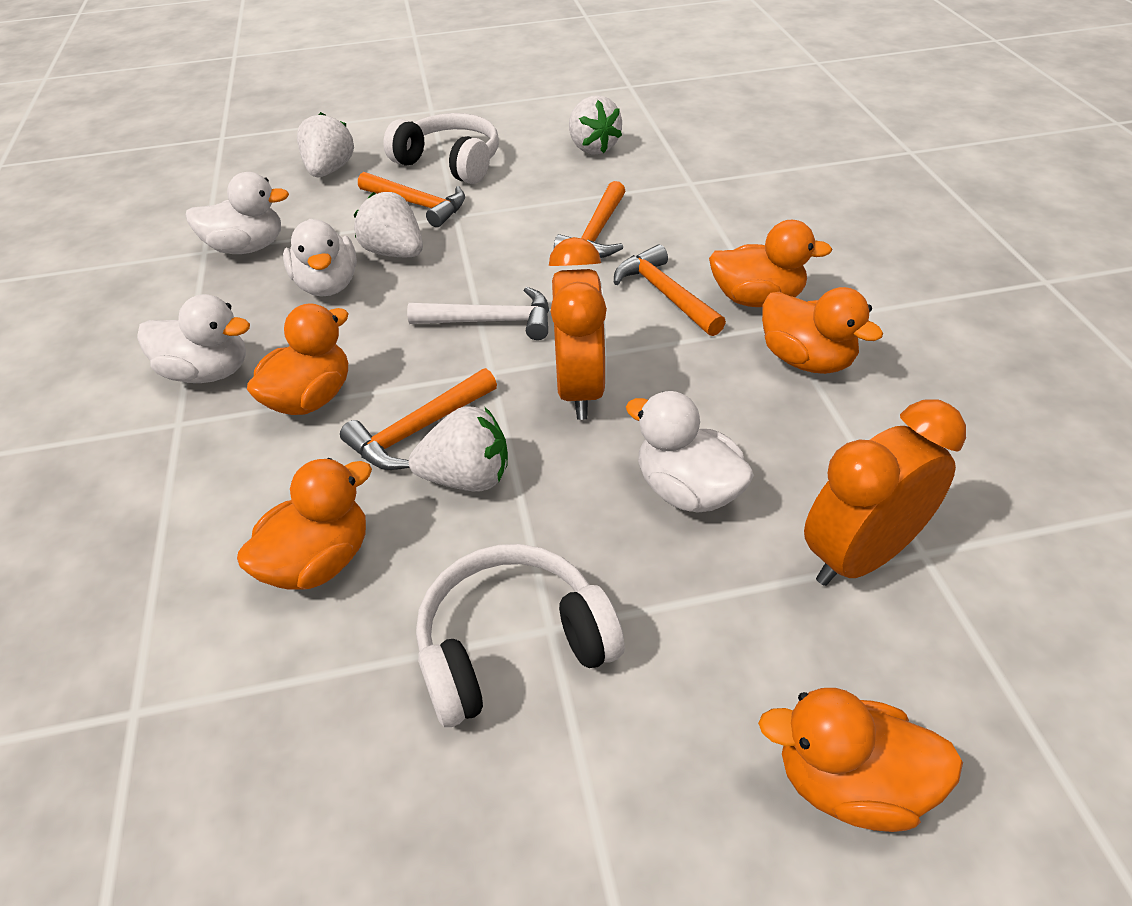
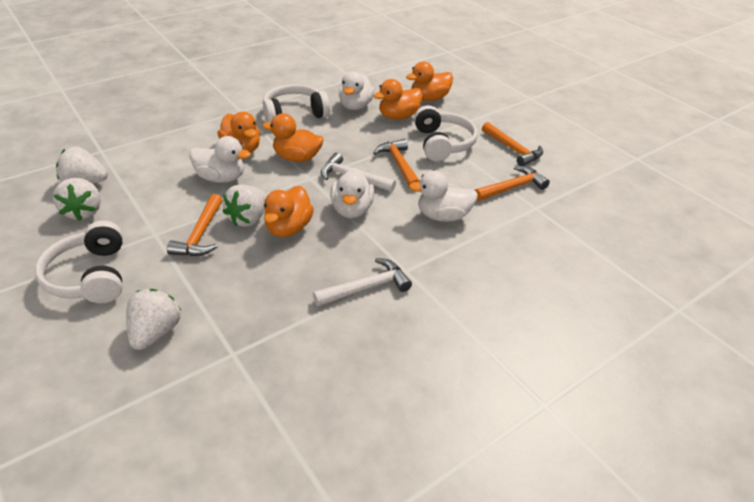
orange clock: [549,237,607,420] [804,399,966,586] = 2 -> none = 0
white hammer: [407,287,549,340] = 1 -> [313,258,412,306] [321,153,396,192] = 2
white headphones: [383,113,499,184] [416,544,625,727] = 2 -> [35,220,123,303] [263,84,330,122] [414,105,478,161] = 3

